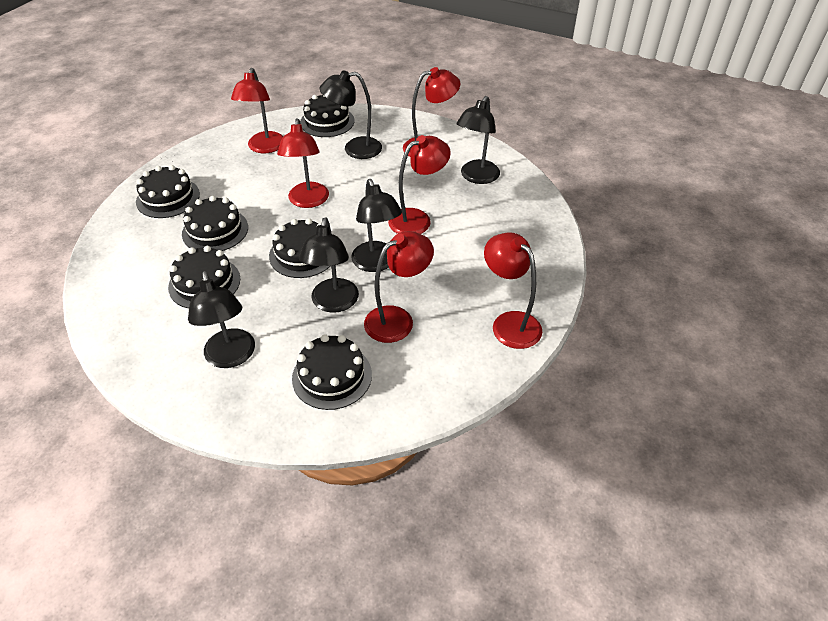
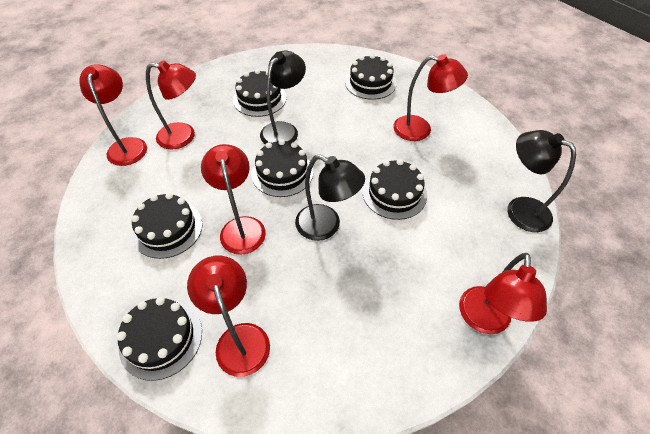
black lamp: [188,271,255,368] [299,217,359,313] [320,70,382,159] [351,179,402,272] [456,96,500,184] = 5 -> [260,51,306,145] [295,154,365,241] [507,130,576,232] = 3

